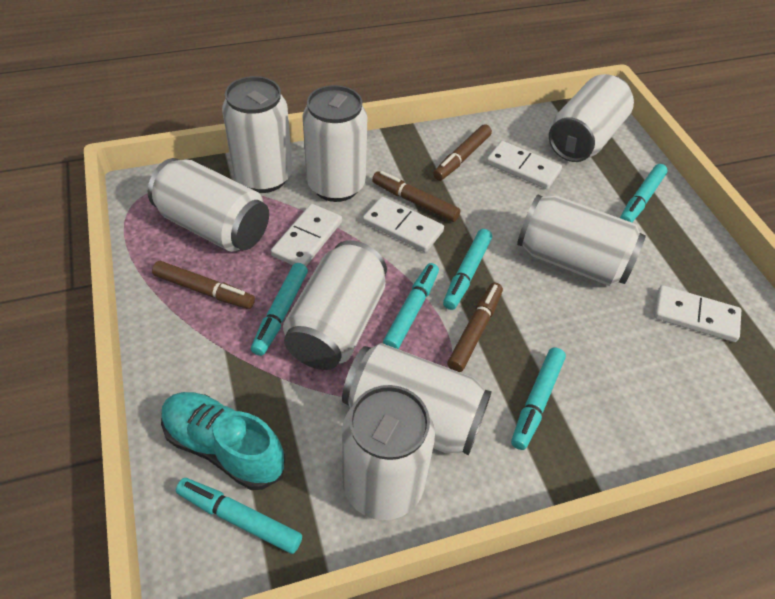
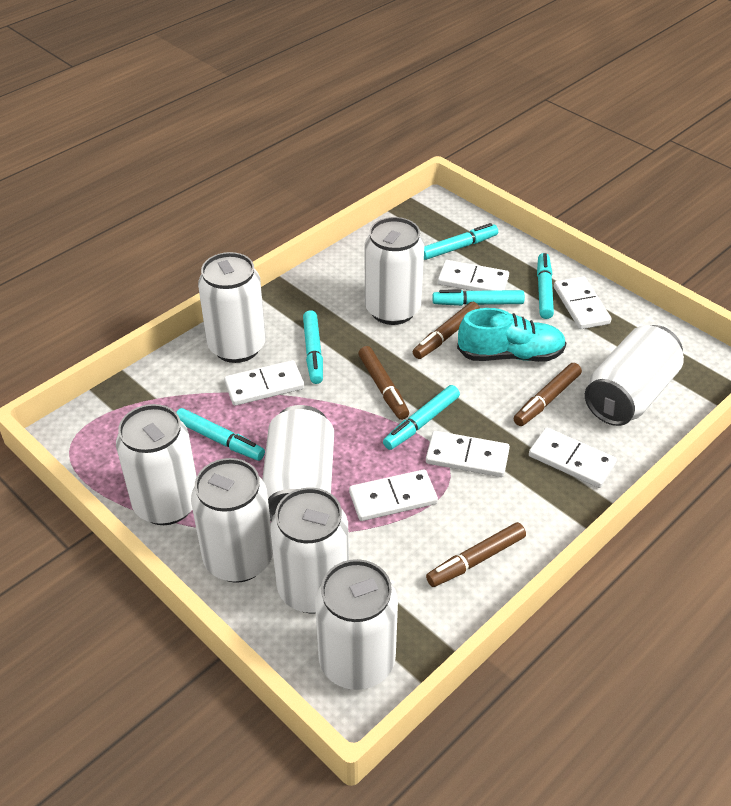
white domino: [271,204,342,266] [363,197,444,252] [486,141,562,189] [654,285,741,342] = 4 -> [224,360,304,406] [349,469,438,521] [426,431,510,477] [438,260,509,291] [529,427,617,488] [554,276,611,329] = 6

